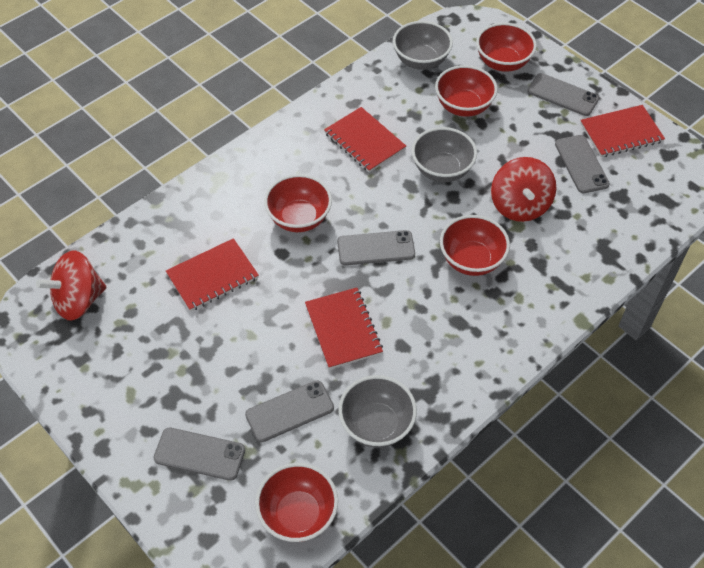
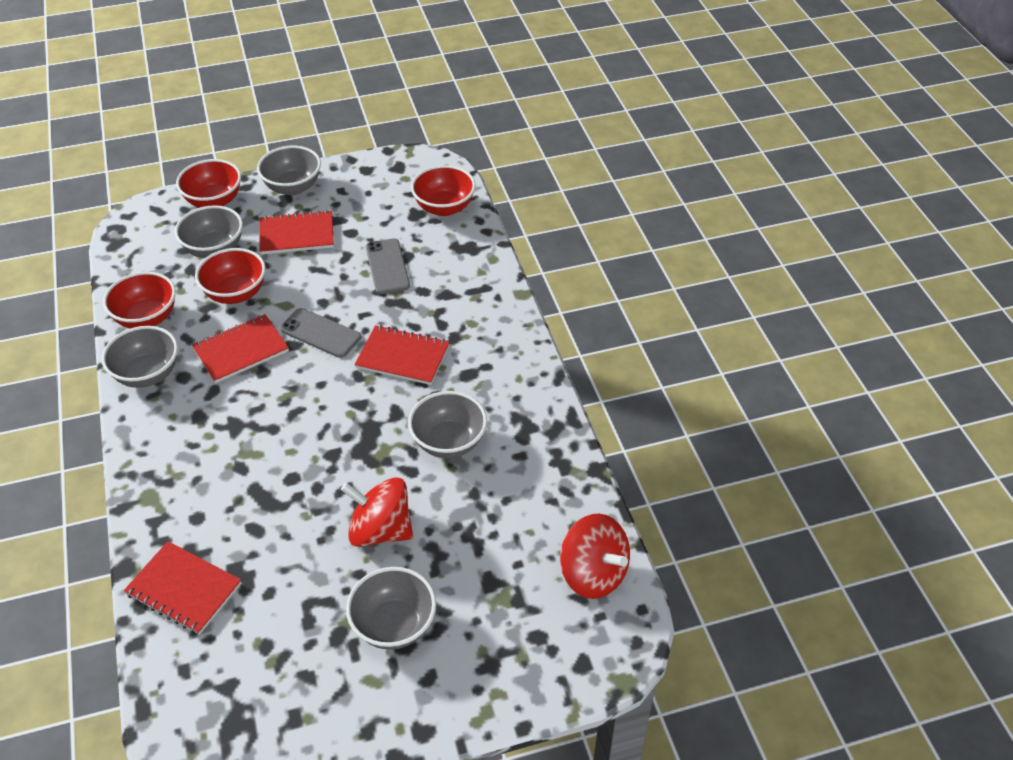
grey bowl: [338,375,417,448] [393,21,453,70] [412,127,477,182] = 3 -> [102,326,178,388] [175,205,243,258] [257,146,321,195] [346,567,436,650] [408,391,487,458] = 5
grey phone: [154,428,245,481] [245,380,334,442] [337,230,415,266] [528,73,599,116] [555,135,610,193] = 5 -> [280,308,361,358] [366,238,410,294] = 2
red bowl: [255,463,338,542] [264,174,332,232] [435,65,498,117] [440,215,510,276] [476,23,537,72] = 5 -> [103,272,176,329] [176,159,241,208] [195,248,266,304] [411,165,476,216] = 4

